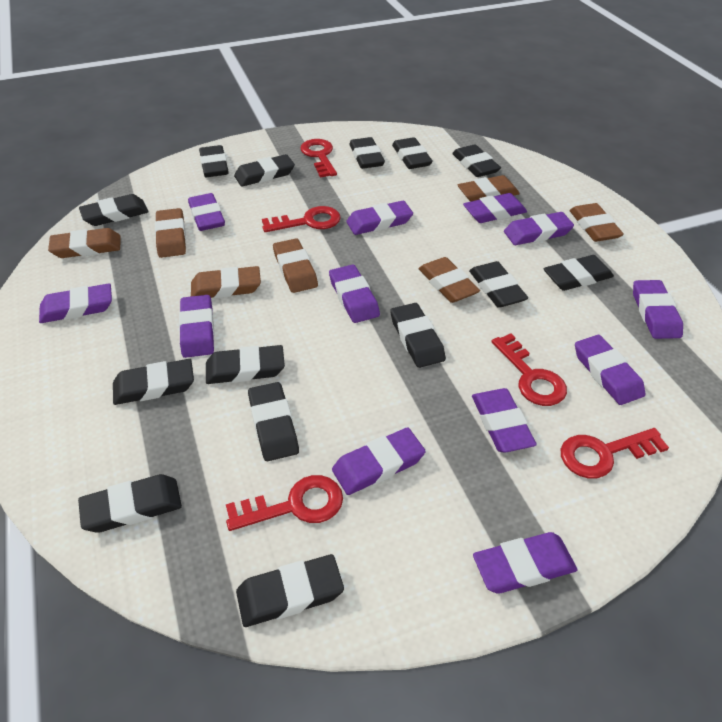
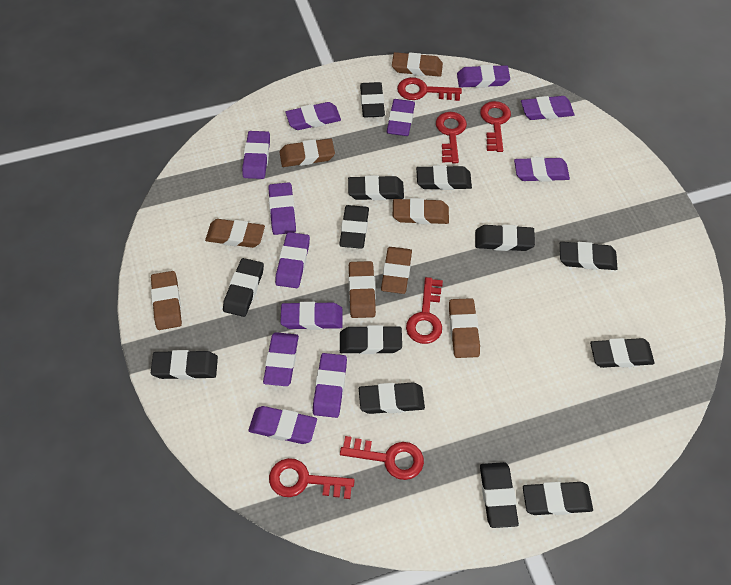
black eraser: [78,474,182,533] [79,194,149,226] [113,359,194,405] [199,145,229,177] [206,345,285,384] [234,154,295,187] [236,554,344,627] [248,382,299,461] [349,137,385,169] [390,303,446,368] [392,137,433,169] [452,144,501,177] [469,261,528,308] [543,255,614,291] = 14 -> [151,350,218,380] [223,258,264,317] [339,205,369,249] [340,325,402,354] [348,175,404,200] [359,383,425,414] [360,82,385,118] [416,165,472,190] [475,224,535,251] [480,462,519,528] [523,482,593,515] [560,242,618,270] [590,338,655,368] = 13
brown eraser: [48,228,120,258] [155,208,186,258] [191,266,261,298] [273,238,318,293] [419,257,480,303] [457,175,520,202] [569,203,624,242] = 7 -> [151,271,182,330] [205,219,265,248] [279,139,335,167] [348,261,376,318] [381,247,412,294] [392,52,443,77] [393,198,449,224] [449,298,480,358] = 8
red key: [226,475,343,531] [262,206,341,232] [300,139,337,178] [491,333,567,406] [561,428,669,479] = 5 -> [269,458,355,499] [340,436,424,480] [397,77,462,101] [406,277,443,344] [436,112,467,163] [480,101,511,152] = 6

